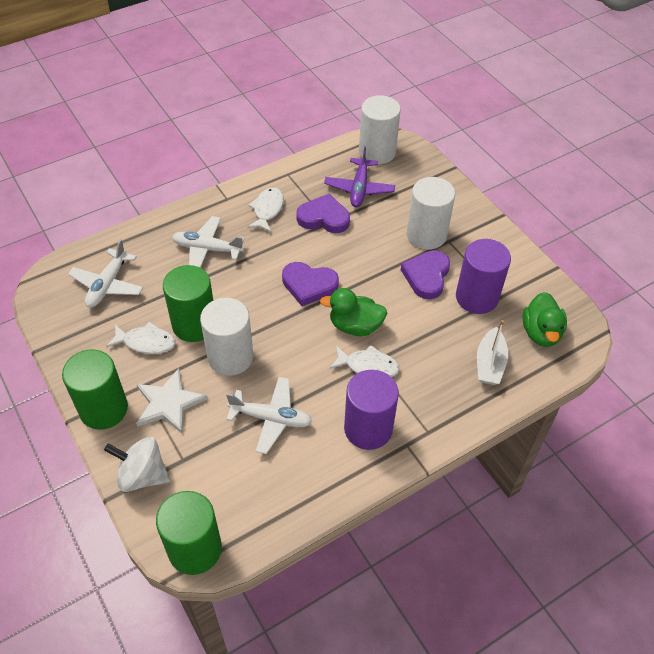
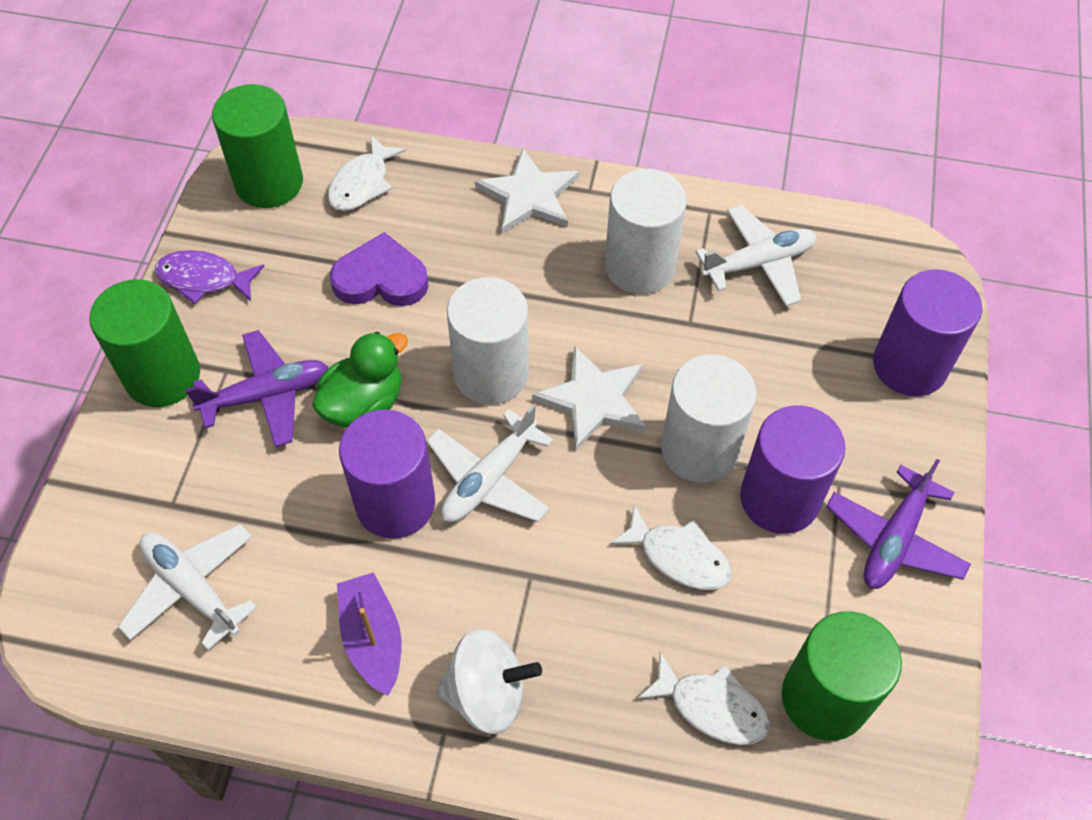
green duck: [320,288,387,336] [523,292,567,347] = 2 -> [312,332,408,428] = 1
purple boat: none = 0 -> [337,572,401,696] = 1
purple cylinder: [344,370,399,450] [456,239,511,314] = 2 -> [339,409,435,539] [740,405,845,534] [873,269,982,396] = 3
purple fish: none = 0 -> [155,250,264,304] = 1
purple heart: [282,262,339,306] [296,194,350,233] [401,250,450,299] = 3 -> [330,232,429,306] = 1
purple plane: [324,146,395,207] = 1 -> [185,330,329,447] [826,459,971,589] = 2
white boat: [477,320,508,385] = 1 -> none = 0
white star: [136,369,208,433] = 1 -> [475,148,579,234] [532,346,646,450] = 2

